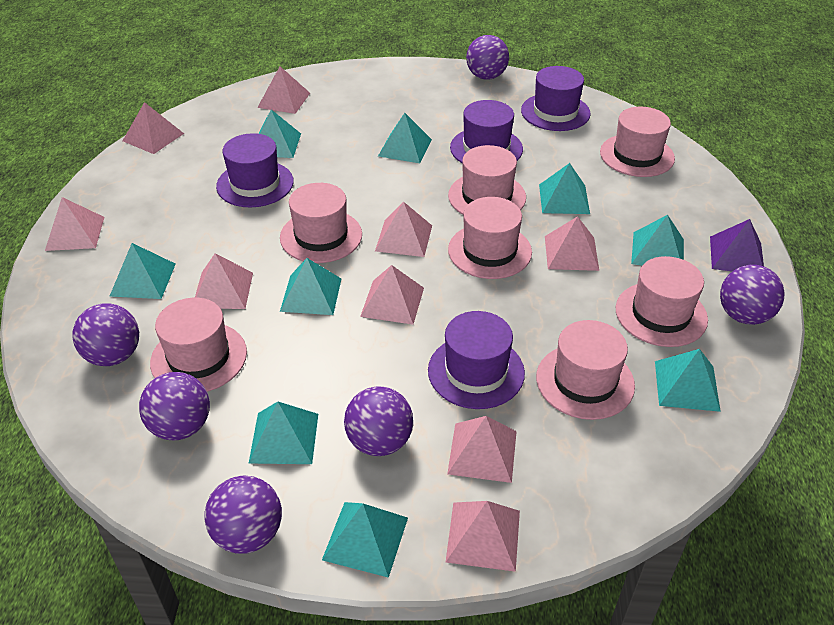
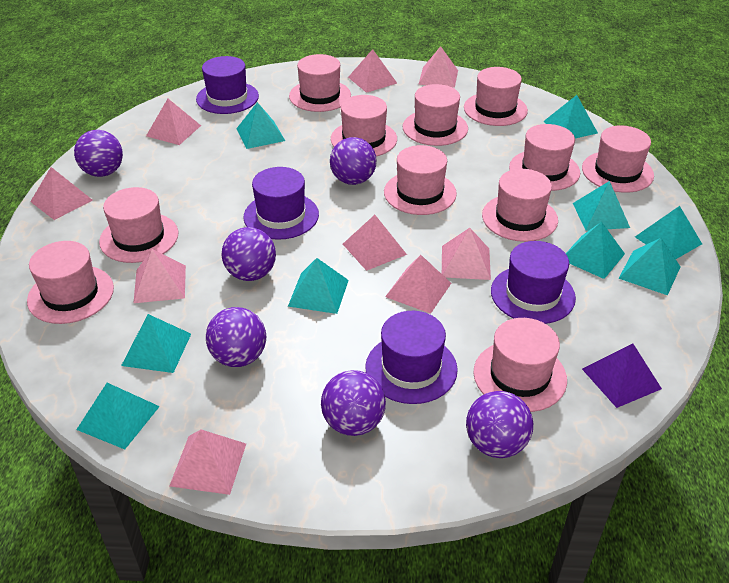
pink hat: [150,298,247,392] [280,183,362,263] [448,145,526,214] [448,197,532,279] [536,320,635,420] [600,107,675,177] [616,256,708,347] = 7 -> [27,241,114,324] [99,187,178,263] [289,54,351,112] [331,95,397,156] [384,145,457,215] [403,84,468,146] [464,67,528,126] [473,318,567,412] [482,169,558,242] [509,124,580,191] [582,125,654,193] = 11

